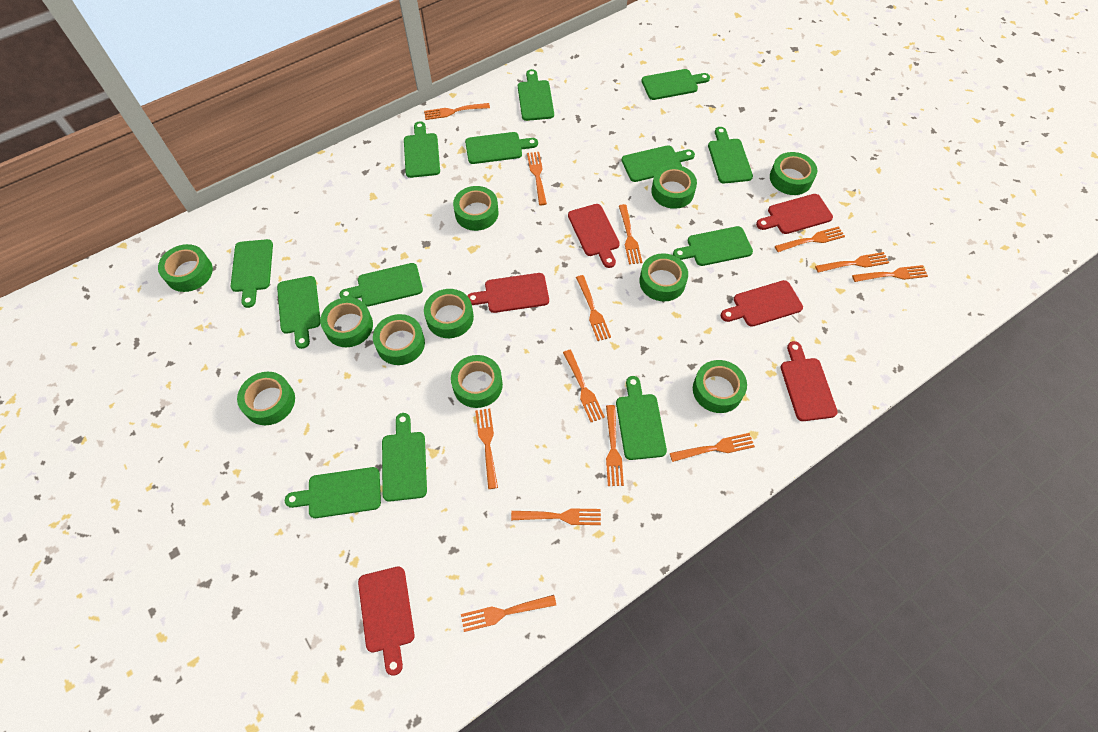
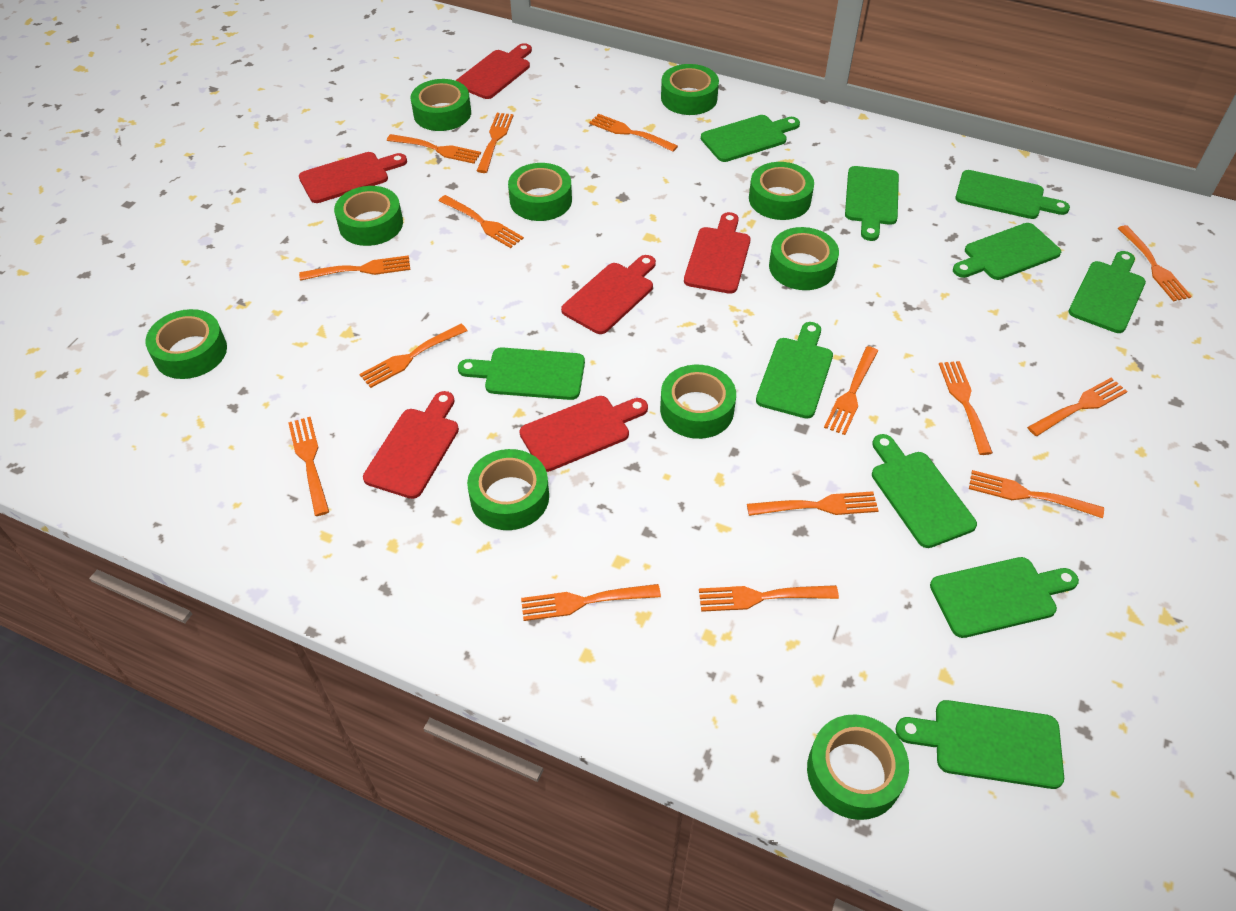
green cutting board: [231,239,273,308] [277,276,321,349] [285,467,381,518] [339,263,423,307] [382,413,427,502] [404,121,440,178] [465,132,538,164] [518,69,554,121] [616,376,667,460] [622,145,695,182] [641,69,710,100] [673,226,753,266] [708,127,753,183] = 13 -> [458,347,585,400] [701,115,800,162] [756,322,833,419] [845,166,899,241] [872,434,977,548] [895,700,1064,789] [930,557,1079,638] [953,223,1061,280] [955,170,1070,219] [1069,251,1146,333] = 10
green tape: [158,244,213,292] [237,372,295,425] [320,297,373,347] [373,314,425,365] [424,289,474,338] [451,355,503,408] [453,186,498,231] [640,253,688,302] [651,165,697,209] [693,360,747,413] [770,152,817,195] = 11 -> [145,309,227,379] [334,186,403,246] [411,79,471,131] [467,449,549,530] [508,163,572,221] [660,365,736,439] [661,64,719,115] [749,162,814,220] [769,227,839,290] [807,714,909,820] = 10
orange fork: [424,103,490,120] [461,595,556,632] [475,408,498,489] [511,508,601,525] [527,152,547,205] [563,350,605,422] [576,275,611,341] [606,405,624,486] [619,204,642,265] [670,433,755,462] [775,226,845,252] [815,252,889,273] [852,265,928,282] = 13 -> [288,417,329,516] [299,255,410,281] [360,324,467,388] [387,134,481,164] [439,195,524,248] [477,113,514,173] [521,584,661,621] [589,114,678,152] [699,585,839,612] [747,491,879,516] [824,346,878,435] [939,361,993,455] [969,470,1104,519] [1027,378,1128,436] [1118,225,1192,301] = 15

